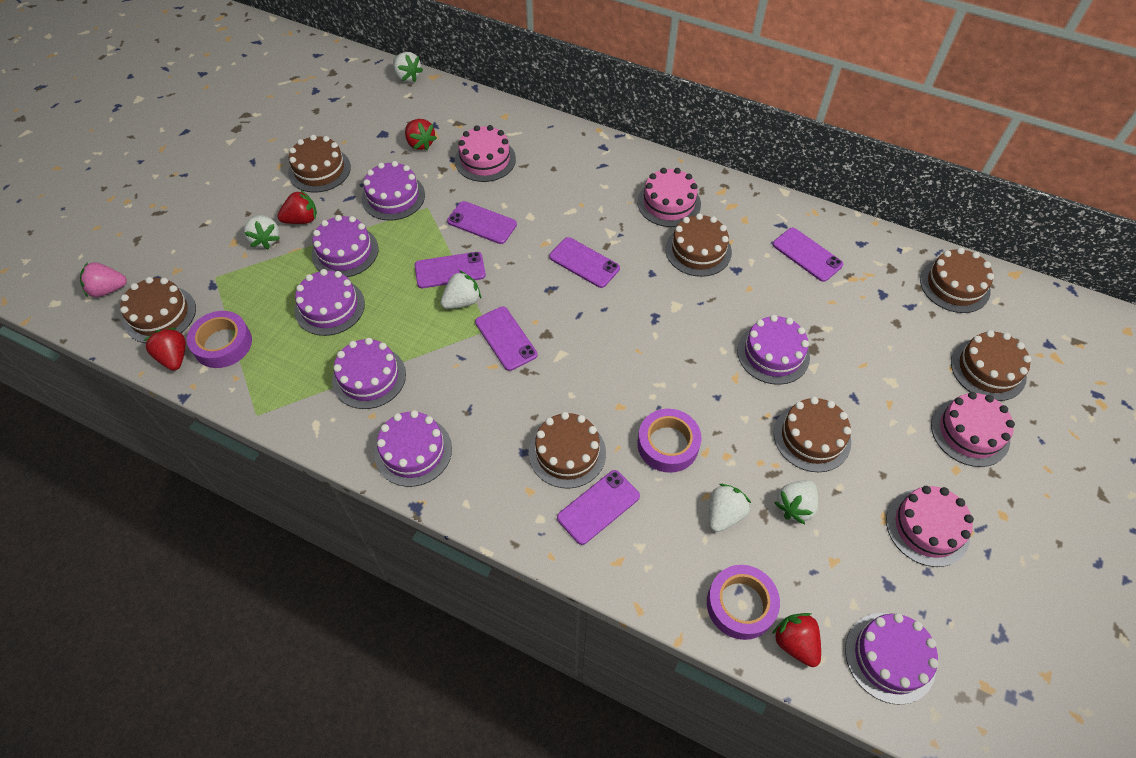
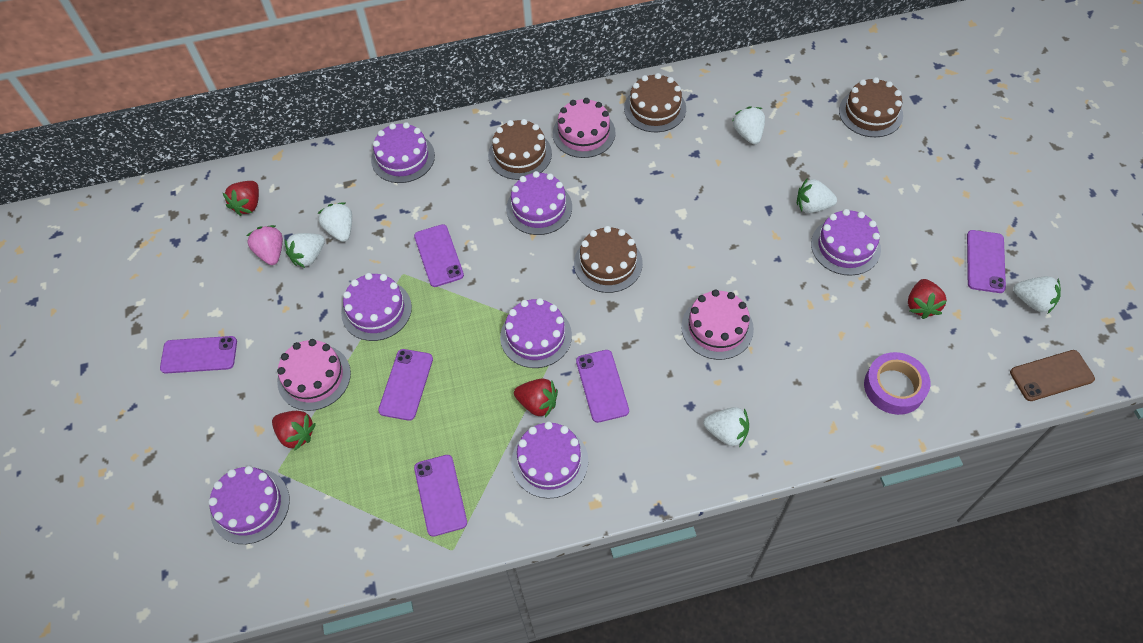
brown cake: [120,277,196,343] [288,135,351,193] [529,412,606,489] [665,213,732,277] [774,397,851,472] [920,248,994,313] [951,330,1031,401] = 7 -> [488,119,552,180] [574,226,643,293] [624,73,686,132] [839,77,903,137] = 4
brown phone: none = 0 -> [1010,350,1095,401] = 1
pink cake: [455,125,516,182] [637,168,701,227] [886,486,974,567] [931,392,1015,467] = 4 -> [277,339,351,411] [553,98,616,158] [681,289,754,360] = 3
purple tape: [187,311,252,368] [637,409,701,473] [707,565,780,640] = 3 -> [864,352,930,415] = 1
white strawberry: [244,215,280,249] [393,52,423,82] [440,271,481,309] [709,484,751,532] [774,480,818,524] = 5 -> [285,233,325,268] [317,202,352,242] [703,407,749,447] [733,106,765,145] [797,178,837,213] [1013,276,1061,313] = 6

